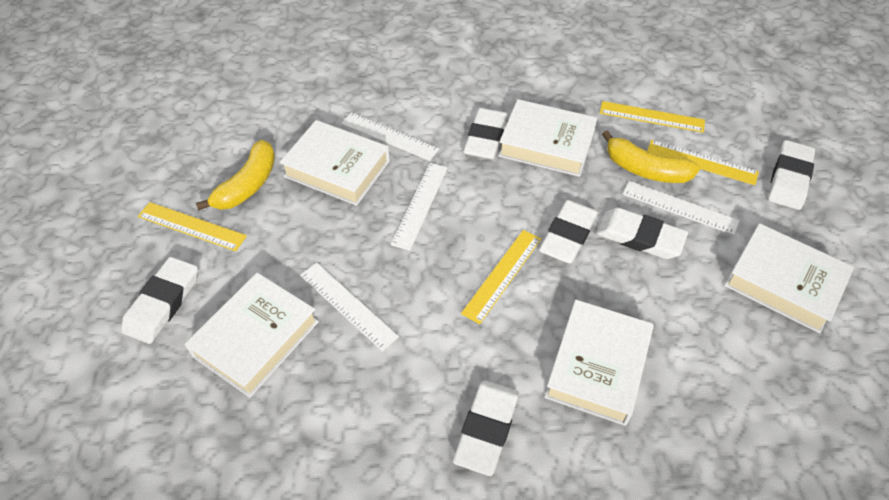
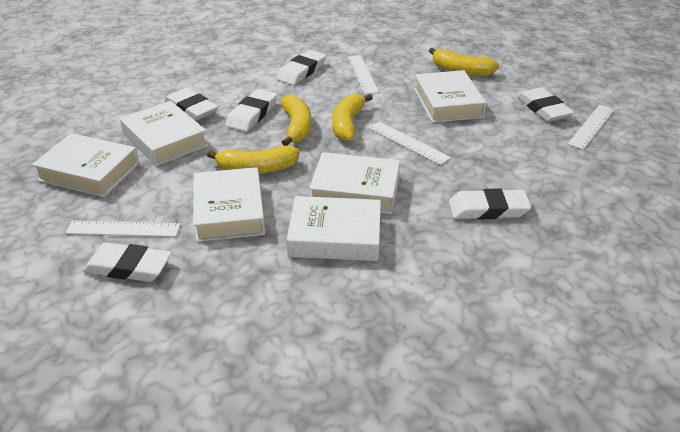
white book: [185,273,319,398] [280,120,390,206] [498,99,597,177] [544,300,654,426] [724,223,854,333] = 5 -> [32,133,139,197] [120,101,208,166] [193,167,265,242] [287,196,381,261] [309,152,400,214] [414,70,486,123] = 6
yellow banana: [196,140,275,210] [602,130,700,183] = 2 -> [207,146,300,174] [281,95,312,146] [333,94,373,142] [429,48,500,76] = 4
yellow ruler: [138,202,247,251] [461,230,541,324] [600,101,705,133] [647,140,759,185] = 4 -> none = 0

